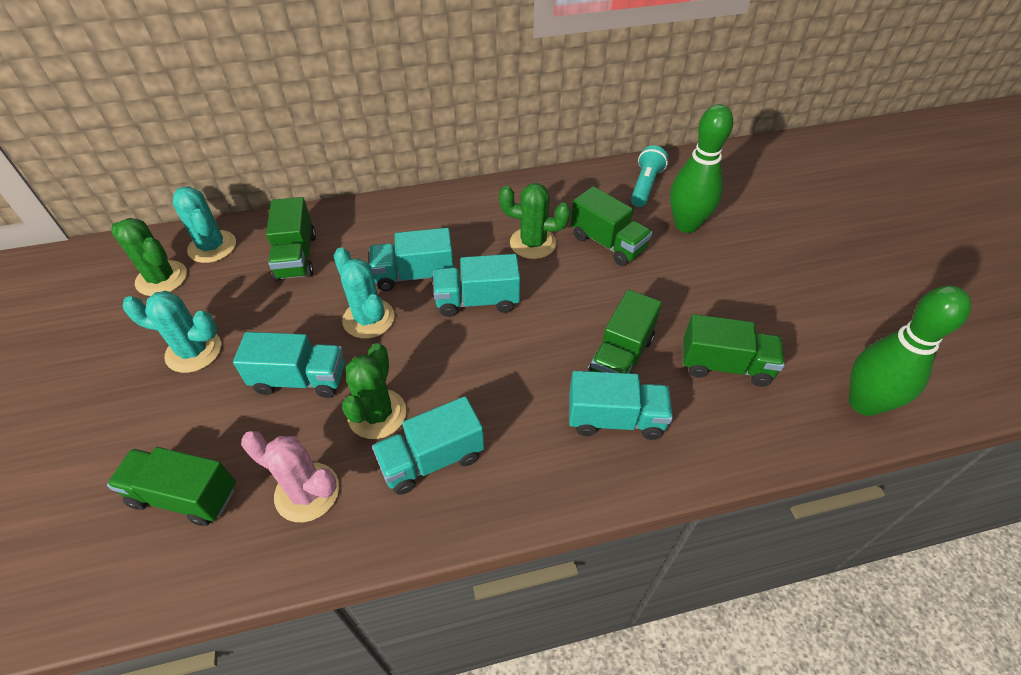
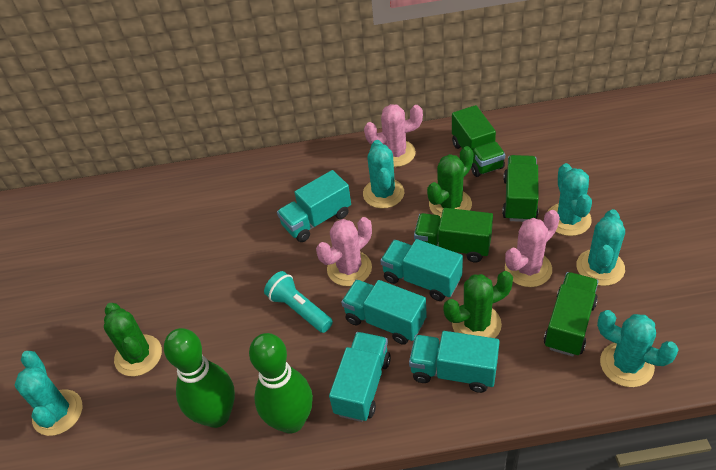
green truck: [107,447,236,526] [266,197,316,280] [571,186,652,266] [588,289,662,374] [683,314,785,387] = 5 -> [414,208,493,262] [452,105,505,177] [502,155,539,222] [544,272,598,357] = 4
pink cactus: [241,431,339,522] = 1 -> [316,217,372,286] [364,104,423,167] [505,210,560,287] = 3
turquoise cactus: [123,291,221,373] [173,186,236,263] [333,248,395,339] = 3 -> [15,351,82,436] [363,140,404,209] [547,163,592,236] [576,209,625,286] [597,310,679,387] = 5

